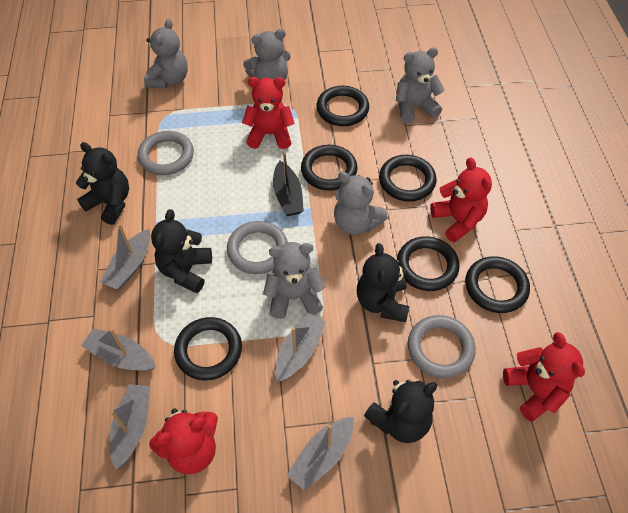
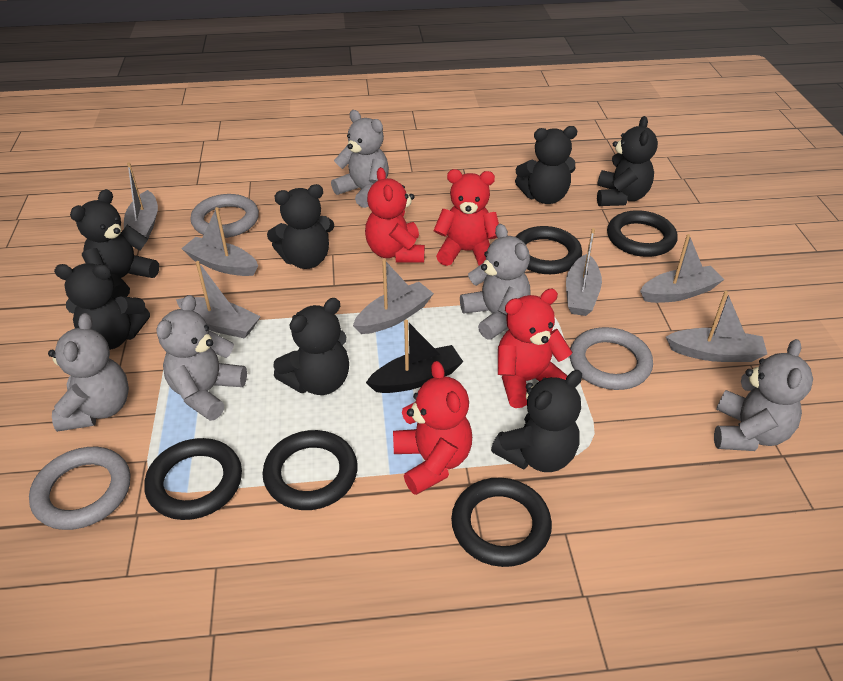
black ring: [174,317,242,380] [301,145,358,191] [317,86,369,126] [379,155,437,201] [397,236,460,291] [465,256,530,313] = 6 -> [144,438,242,520] [262,430,358,510] [451,478,552,567] [515,226,582,274] [607,210,678,257] = 5
black teddy bear: [76,142,129,225] [151,209,212,293] [357,243,409,322] [364,379,437,443] = 4 -> [54,263,150,350] [70,189,159,299] [267,184,334,269] [274,298,349,395] [491,370,582,472] [515,126,577,204] [597,116,658,206] = 7
grey boat: [81,328,156,371] [100,224,150,289] [109,384,150,470] [275,313,326,382] [287,417,354,491] = 5 -> [124,162,158,241] [176,261,261,339] [182,207,258,276] [353,259,434,334] [566,228,602,316] [640,234,724,303] [666,291,767,362] = 7

